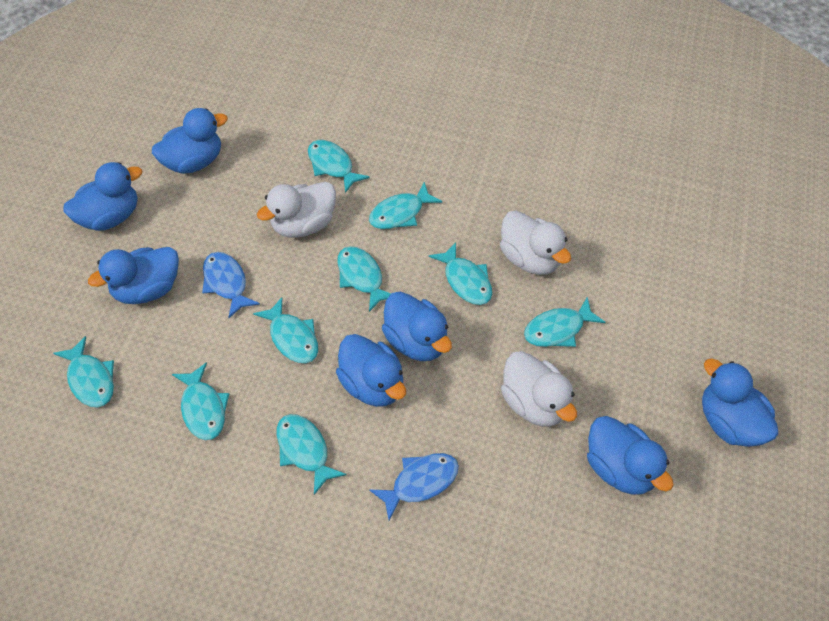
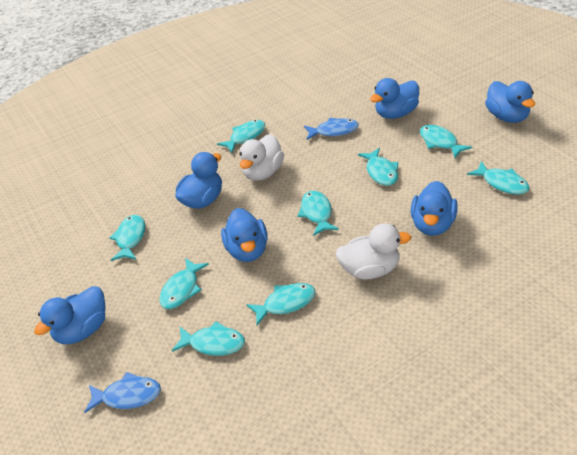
blue duck: [63,162,142,231] [88,247,179,304] [152,108,228,174] [336,334,406,407] [382,292,452,361] [587,416,674,495] [702,358,779,447] = 7 -> [34,286,106,344] [175,152,222,209] [221,208,268,262] [370,78,419,119] [411,181,458,236] [485,81,535,123] = 6
white duck: [257,182,336,238] [500,211,571,275] [501,351,577,427] = 3 -> [240,134,284,181] [335,223,411,280] = 2

